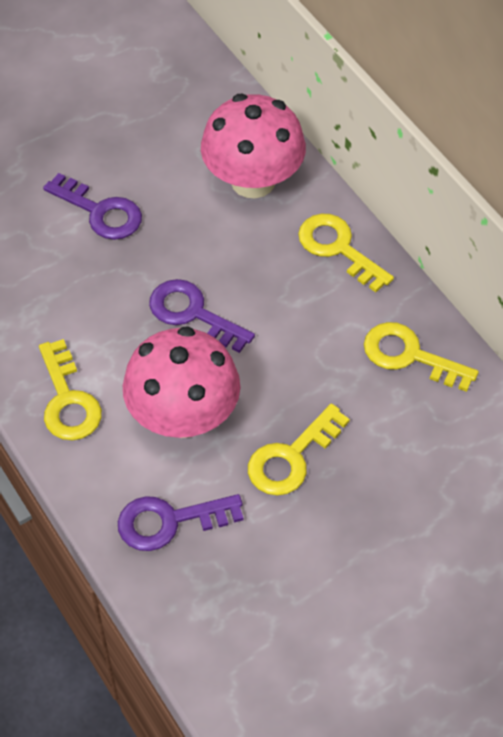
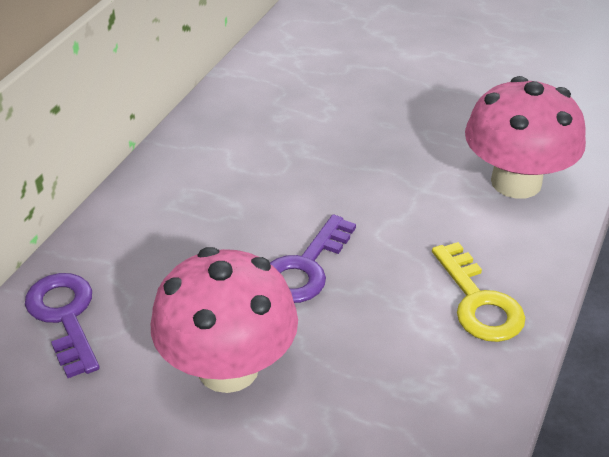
purple key: [43,173,142,240] [118,494,243,551] [149,279,255,353] = 3 -> [25,273,100,378] [270,214,356,303] = 2
yellow key: [39,339,102,441] [248,403,350,496] [298,214,394,292] [364,322,479,392] = 4 -> [432,242,525,342] = 1

